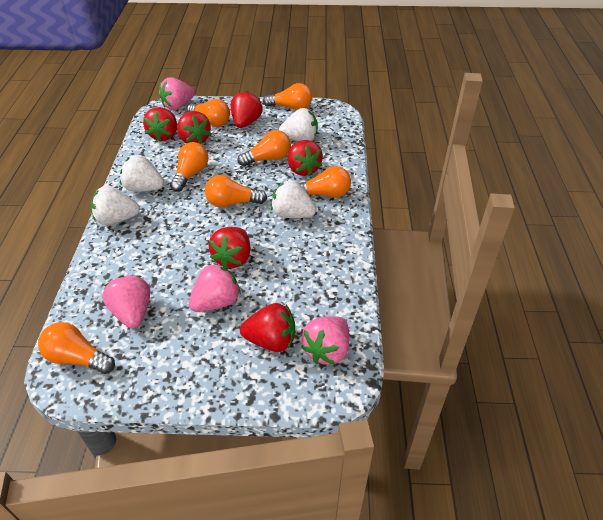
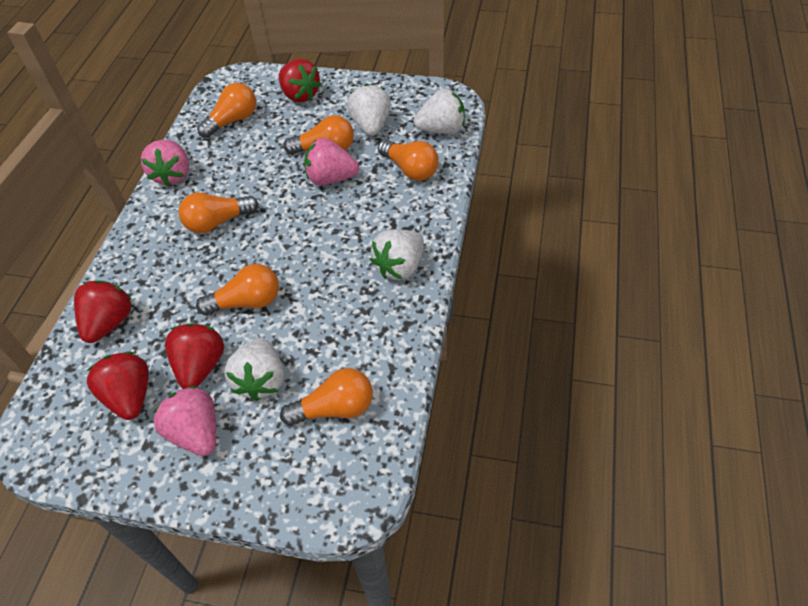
orange light bulb: [38,322,115,374] [170,142,208,192] [187,99,230,127] [205,175,267,207] [237,130,291,167] [263,83,312,110] [299,166,351,198] = 7 -> [179,192,259,233] [196,264,279,315] [197,83,256,138] [280,368,373,426] [283,115,354,154] [378,140,439,181] = 6
pink strawberry: [102,275,150,328] [159,77,195,110] [189,263,241,312] [301,316,349,365] = 4 -> [141,140,189,187] [153,386,216,456] [304,138,359,185] = 3
red strawberry: [143,107,177,142] [177,111,211,144] [209,227,251,269] [231,91,263,128] [240,303,295,352] [288,140,323,176] = 6 -> [74,280,132,343] [87,352,149,420] [165,323,224,389] [279,59,321,102] = 4

